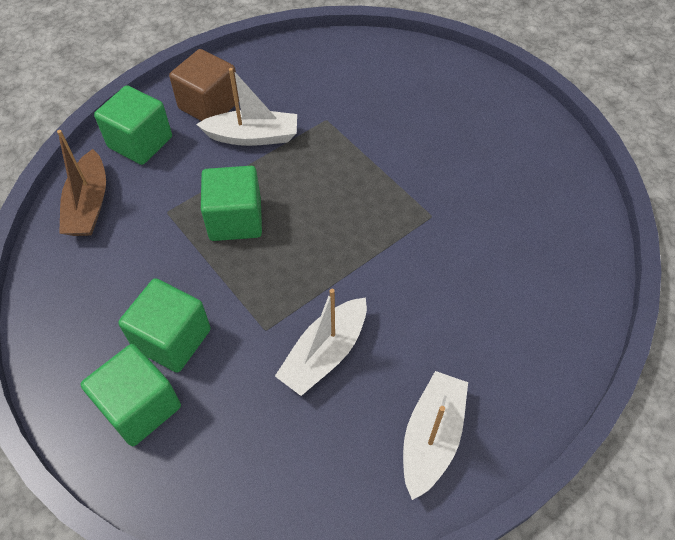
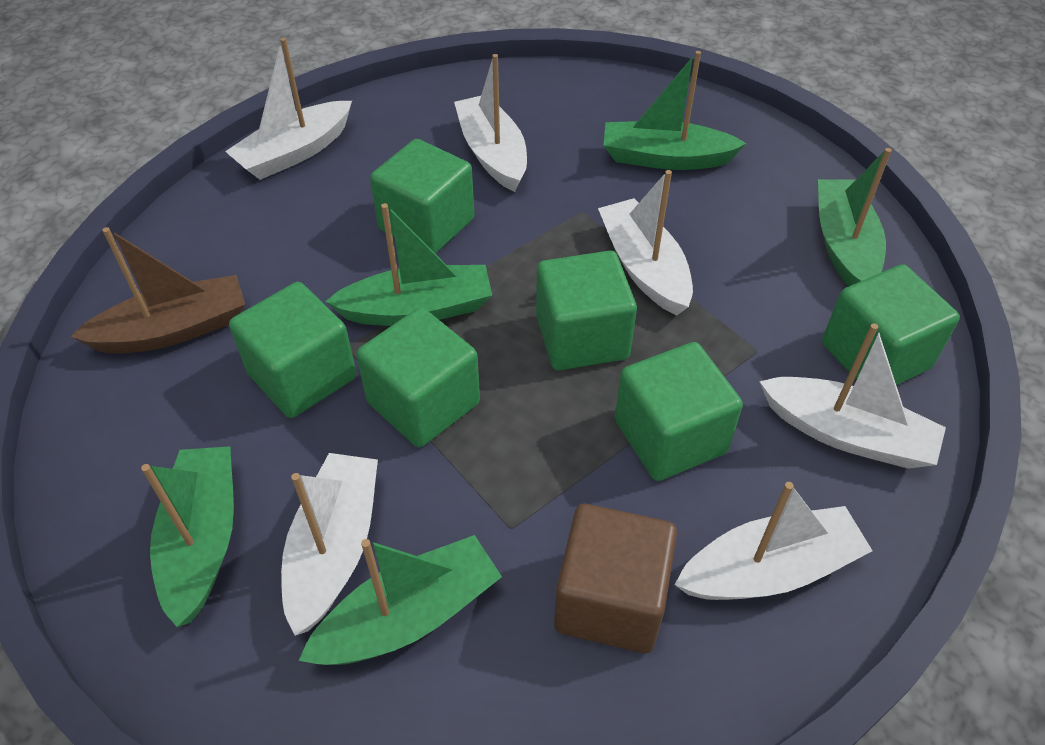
green boat: none = 0 -> [141,446,234,627] [298,535,502,665] [325,203,492,326] [603,51,747,170] [818,148,892,287] = 5
green cube: [81,344,181,446] [94,85,172,165] [118,278,211,373] [201,166,262,241] = 4 -> [229,282,356,418] [356,307,480,447] [370,139,474,254] [536,251,637,370] [615,342,743,481] [822,264,960,385] = 6
white boat: [196,68,297,146] [275,289,367,396] [403,371,468,500] = 3 -> [225,38,352,180] [281,453,378,636] [454,54,527,192] [598,170,693,315] [674,482,873,600] [759,323,946,469] = 6

